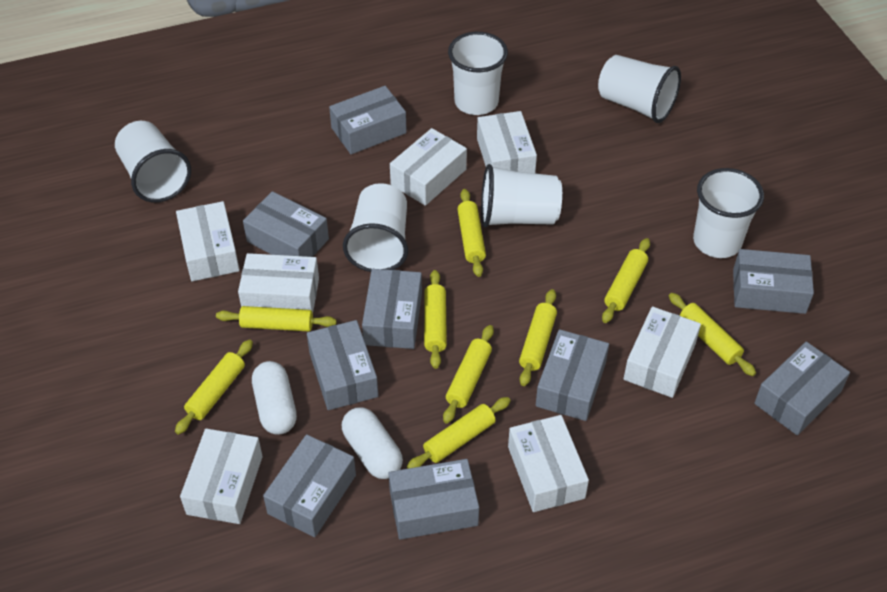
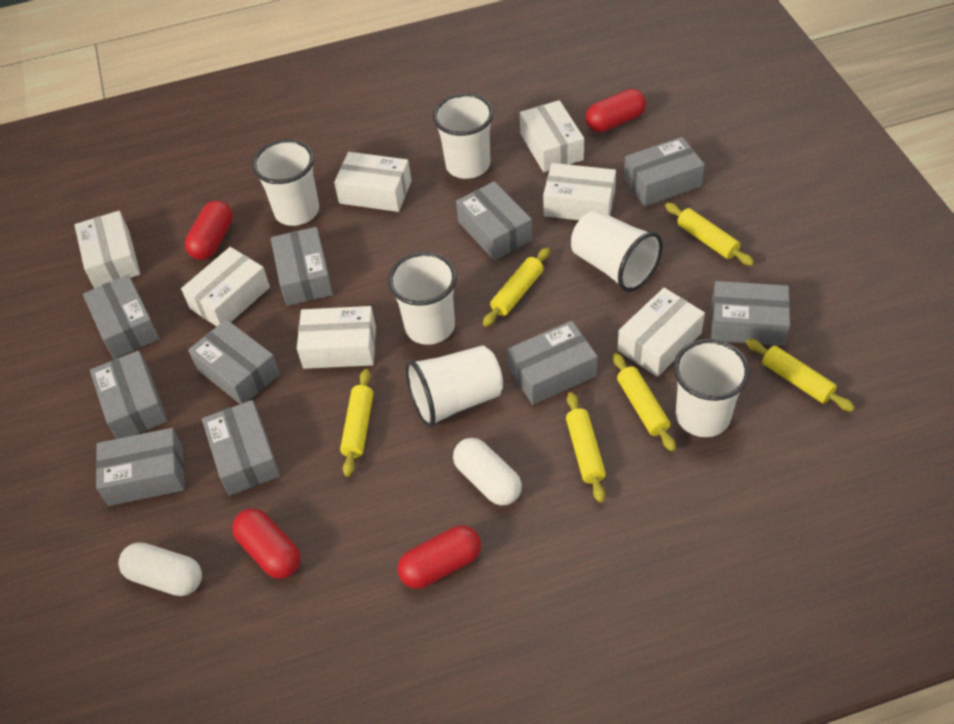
grey box: [243,191,329,257] [263,434,356,537] [307,320,378,410] [329,86,407,154] [362,269,422,349] [389,459,479,540] [536,329,609,421] [733,249,814,314] [754,342,850,435] = 9 -> [83,275,160,359] [90,351,168,439] [96,428,185,506] [188,319,280,404] [202,400,280,496] [271,227,333,306] [456,181,532,261] [507,321,598,405] [624,137,705,206] [711,281,790,346] = 10
red capsule: none = 0 -> [185,201,233,260] [232,508,301,579] [398,525,481,589] [585,89,646,132] = 4
yellow rolling pin: [175,339,253,435] [216,306,336,332] [407,397,511,469] [424,270,447,369] [443,325,494,424] [457,189,486,277] [519,289,557,386] [602,238,650,323] [669,293,756,376] = 9 -> [340,369,373,477] [483,247,550,327] [566,392,606,503] [613,353,676,452] [665,203,754,266] [746,339,855,412] = 6

